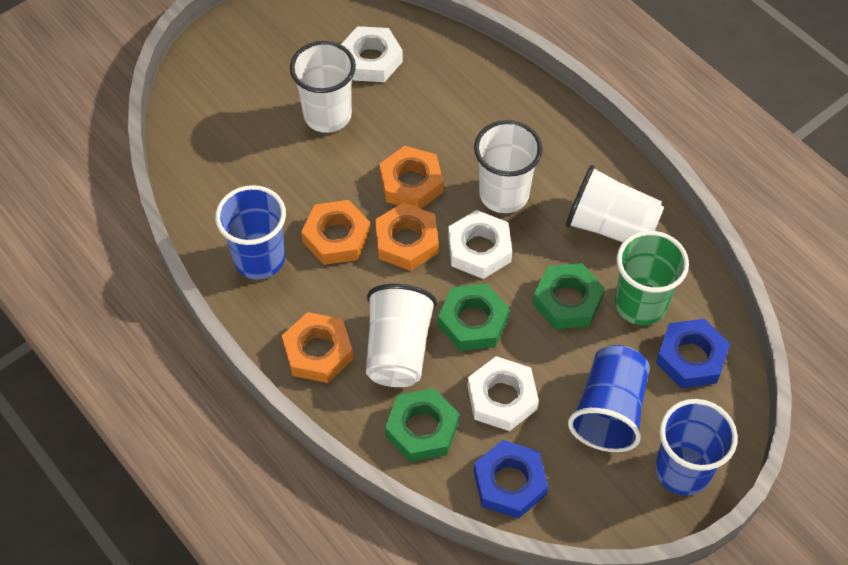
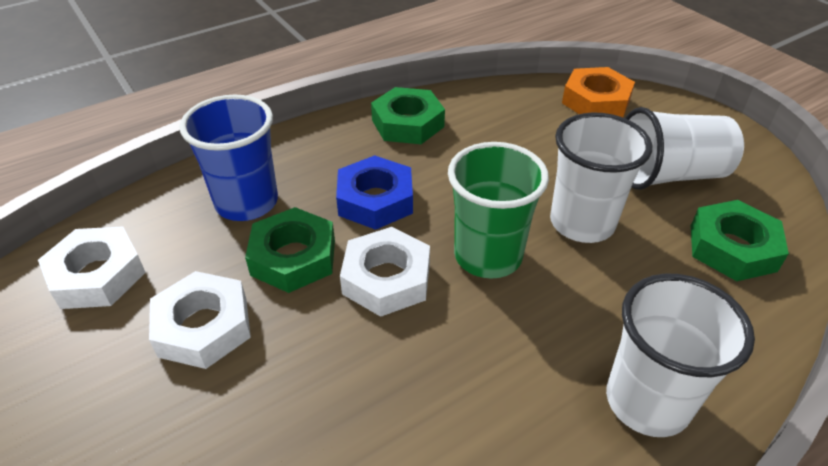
blue cup: [215,185,286,279] [568,345,650,452] [655,399,738,495] = 3 -> [179,95,278,221] = 1
blue nut: [474,440,548,519] [656,319,730,388] = 2 -> [336,155,413,230] = 1
orange nut: [282,312,353,383] [301,200,371,265] [375,202,439,271] [379,146,443,209] = 4 -> [562,67,635,117] = 1
white cup: [290,41,356,133] [366,284,437,387] [474,120,543,213] [566,165,664,242] = 4 -> [550,112,652,243] [606,274,755,437] [625,107,744,190] = 3

